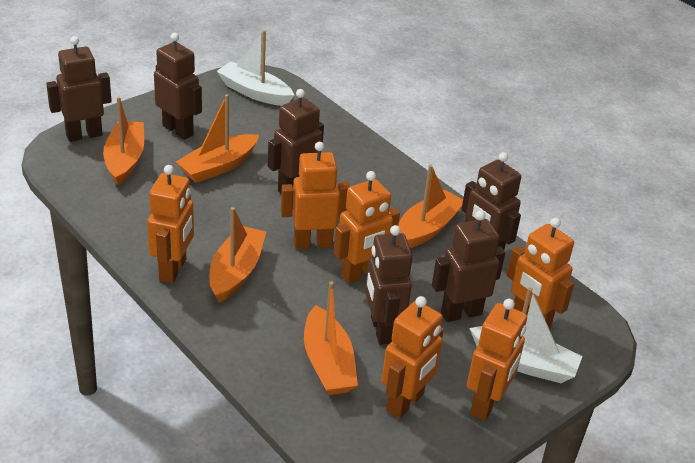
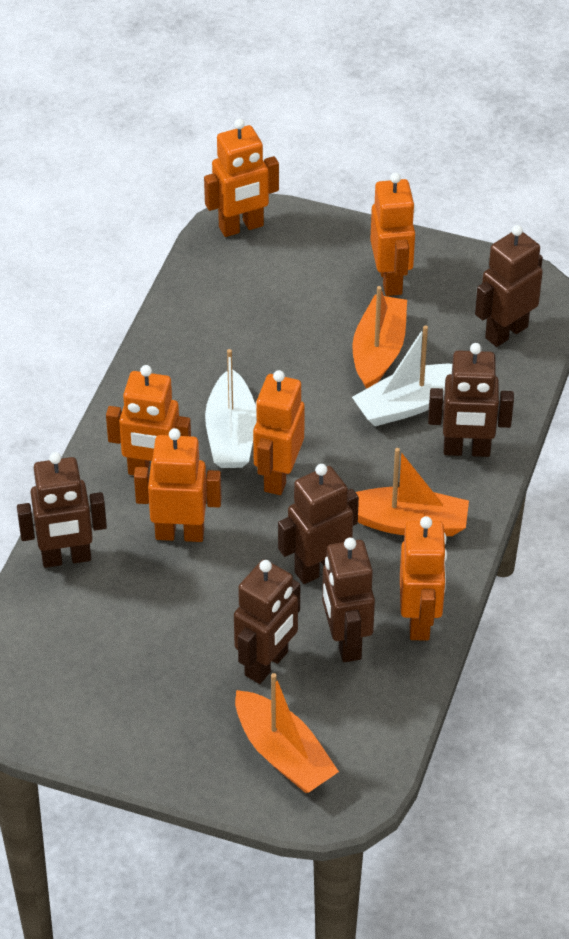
orange boat: [103,97,144,186] [176,94,259,183] [209,207,266,303] [304,281,358,395] [398,165,463,248] = 5 -> [235,673,339,793] [352,286,407,389] [356,448,469,536] = 3

